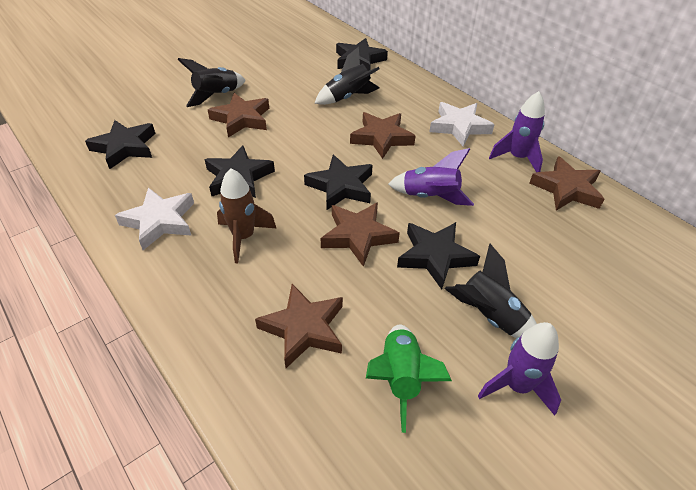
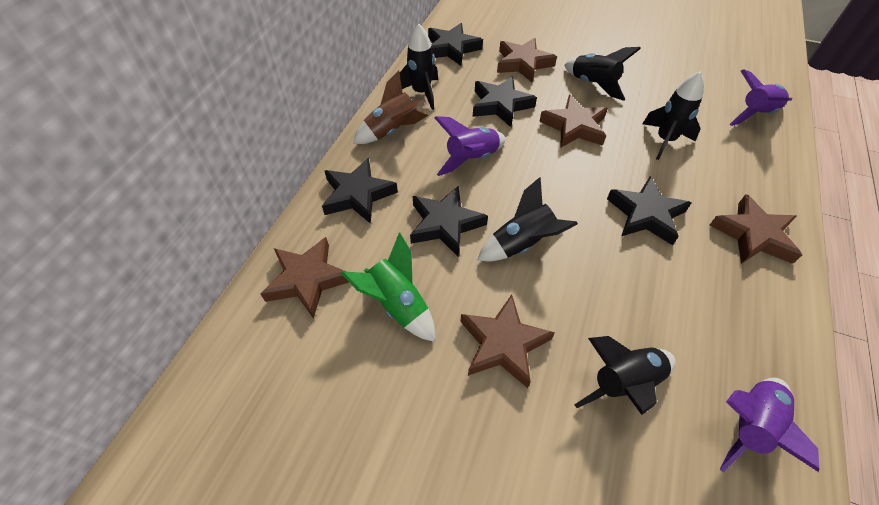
black rocket: [177,58,246,107] [314,47,380,105] [445,244,537,338] = 3 -> [400,24,438,110] [478,177,578,261] [565,47,641,101] [575,336,675,415] [642,71,704,160] = 5
white star: [115,188,194,250] [429,102,495,147] = 2 -> none = 0

